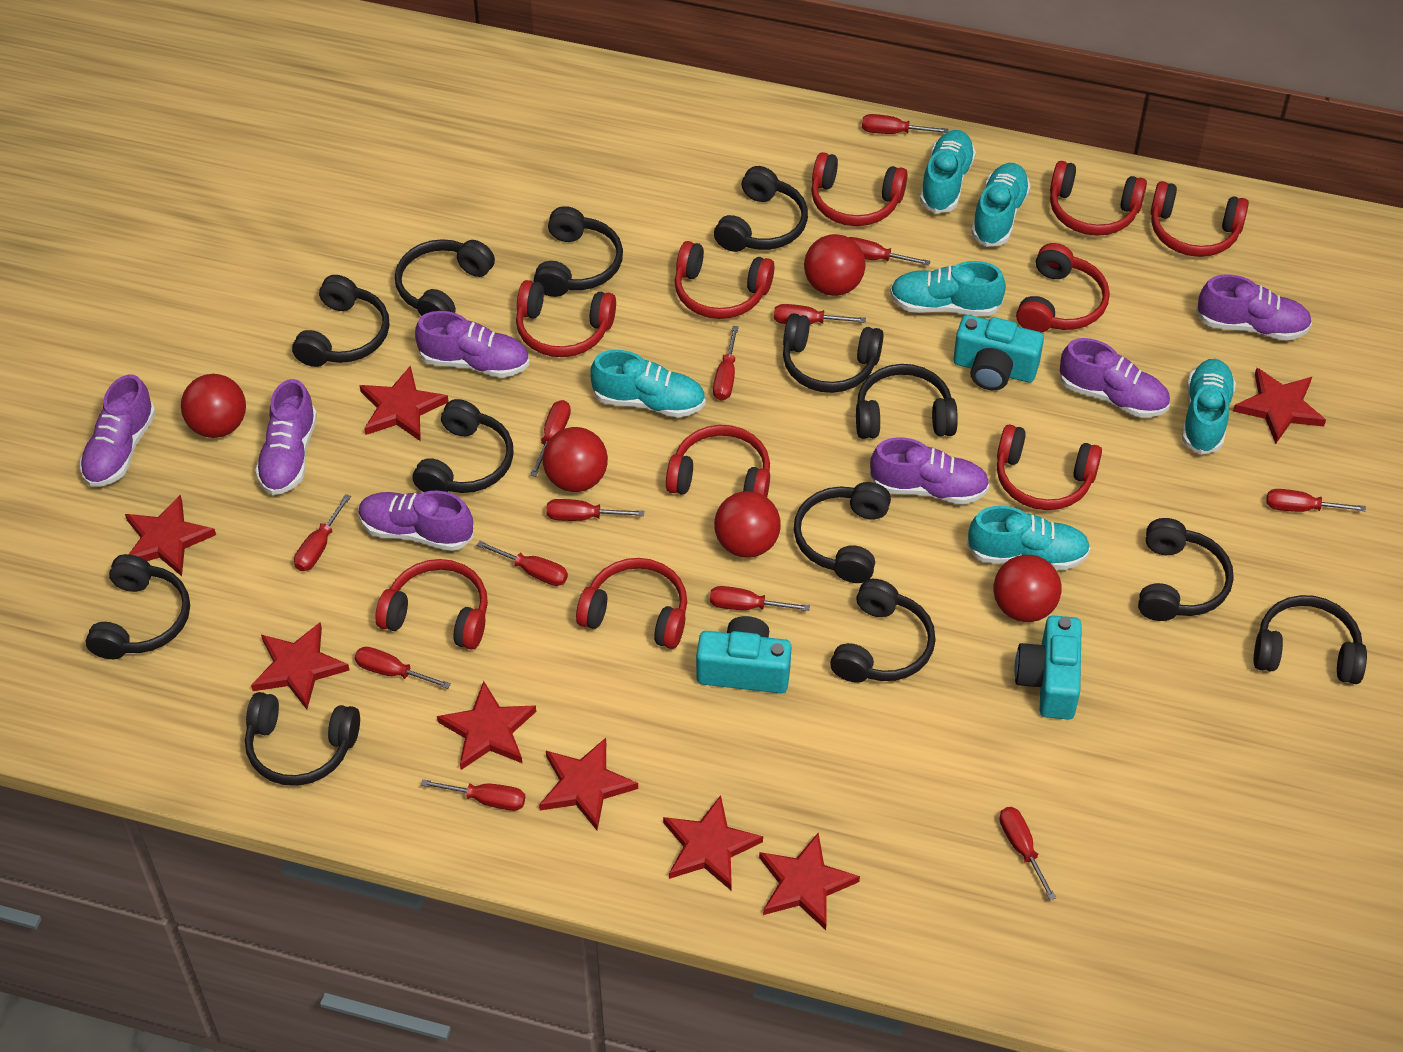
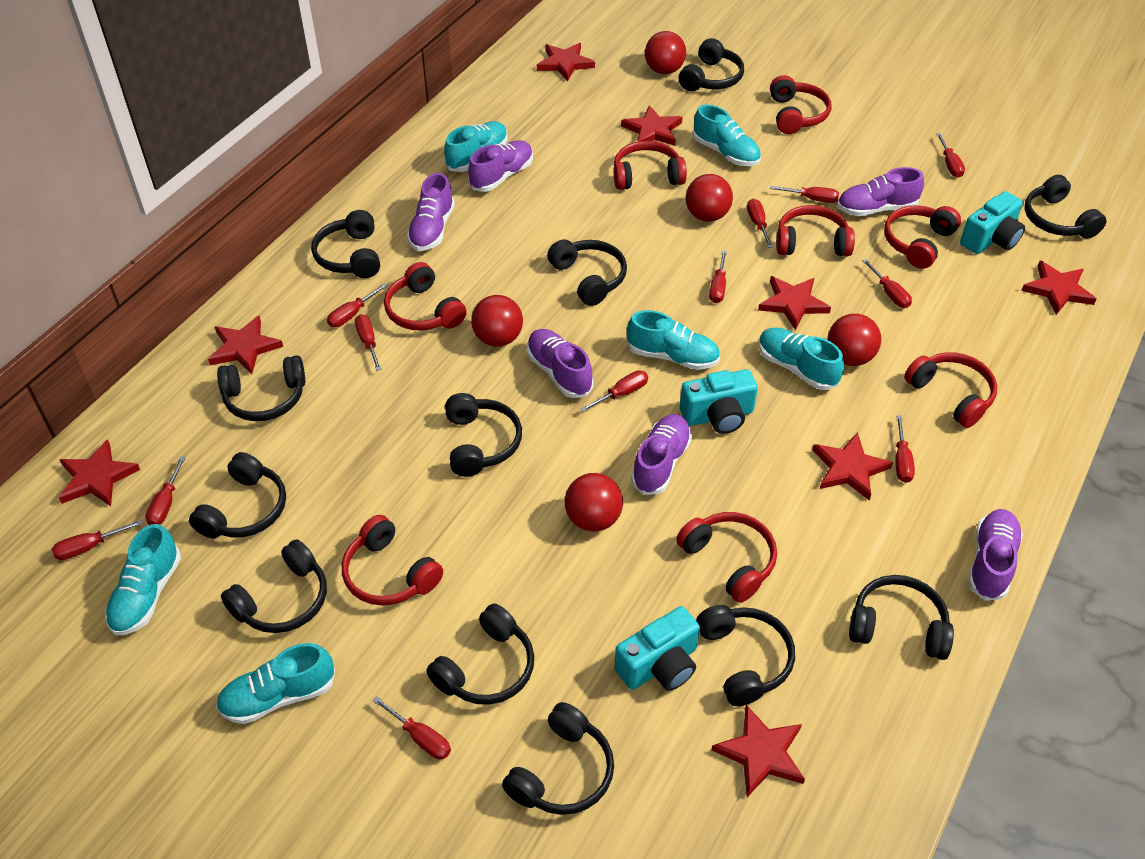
black headphones: [86,554,190,659] [245,692,360,786] [292,275,389,367] [395,239,495,316] [413,399,514,493] [534,206,623,297] [714,166,808,252] [783,313,884,393] [794,482,891,583] [830,579,936,683] [856,364,958,439] [1138,518,1234,621] [1254,595,1367,684] = 13 -> [189,452,286,539] [217,355,305,421] [221,539,327,633] [311,210,380,278] [426,604,534,705] [445,393,522,477] [502,702,614,815] [547,239,627,306] [679,38,744,92] [696,605,795,706] [849,575,954,660] [1025,175,1106,239] = 12
purple shoe: [80,374,156,487] [255,379,317,495] [358,491,474,551] [415,311,529,378] [870,437,990,504] [1059,338,1170,417] [1196,274,1312,341] = 7 -> [407,173,455,251] [468,140,533,192] [527,329,593,398] [631,414,692,495] [837,167,924,216] [968,509,1023,601] = 6
red headphones: [376,559,488,649] [516,280,616,357] [576,558,687,649] [666,425,770,497] [674,241,774,319] [811,152,908,226] [997,424,1102,510] [1016,243,1110,332] [1050,161,1147,236] [1151,181,1249,257] = 10 -> [342,515,443,606] [384,262,467,331] [614,141,687,190] [676,512,777,603] [770,75,831,134] [776,205,855,256] [884,205,961,269] [904,352,997,428] = 8
red screwdriver: [294,494,351,571] [355,647,451,689] [421,779,525,811] [477,541,568,586] [530,400,571,477] [546,499,644,521] [710,586,810,611] [713,326,739,401] [774,304,866,324] [848,237,930,266] [862,114,949,134] [1000,807,1056,900] [1266,489,1366,512] = 13 -> [52,520,143,560] [145,456,186,525] [327,283,387,327] [355,314,381,371] [372,696,451,760] [580,370,648,412] [709,250,727,303] [747,199,773,248] [770,186,839,203] [862,259,912,308] [895,415,915,483] [936,133,965,178] = 12

